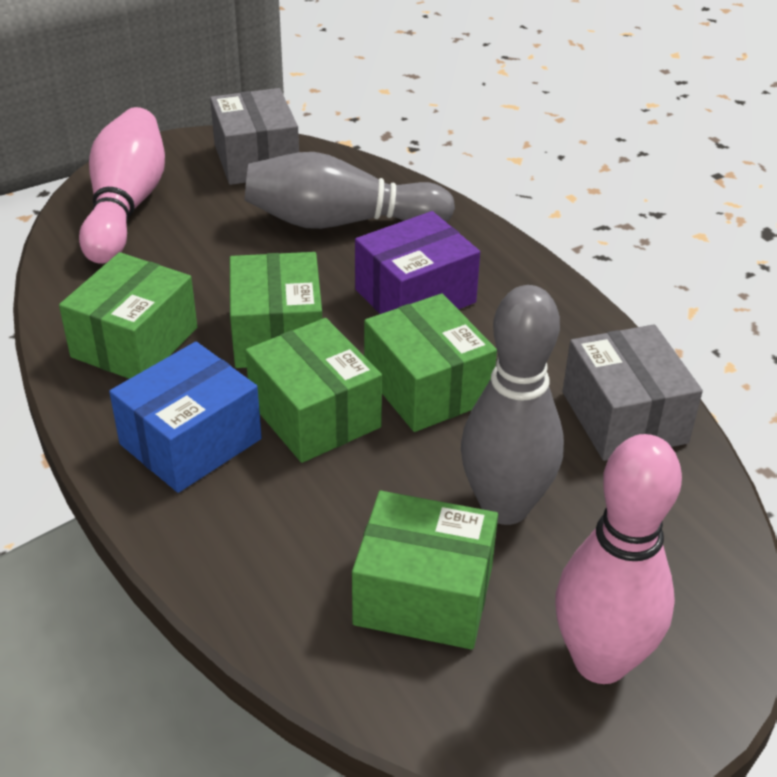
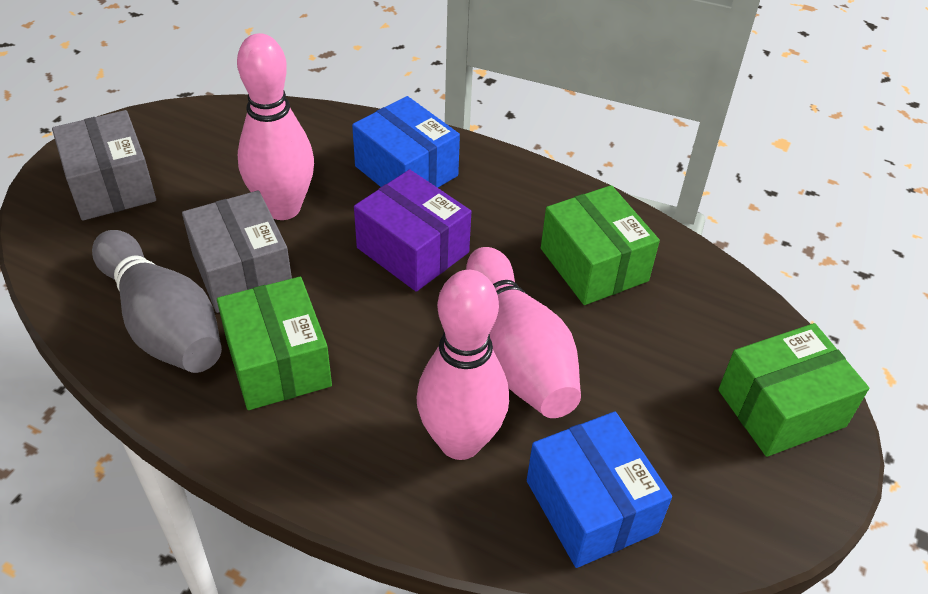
blue box: [109,342,262,493] = 1 -> [352,96,460,188] [527,411,672,568] = 2
green box: [59,252,197,379] [230,252,322,368] [245,318,382,463] [352,491,498,650] [364,294,497,432] = 5 -> [217,277,332,410] [541,185,660,305] [718,323,869,457] = 3
grey bowling pin: [245,152,455,229] [461,285,564,525] = 2 -> [92,230,222,373] = 1
pink bowling pin: [79,107,165,264] [555,434,682,684] = 2 -> [237,33,314,220] [417,270,509,460] [466,247,581,418] = 3

